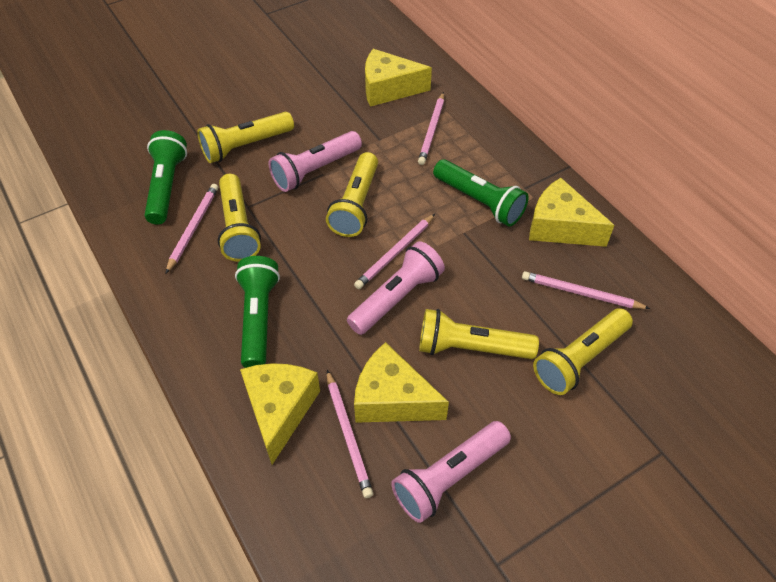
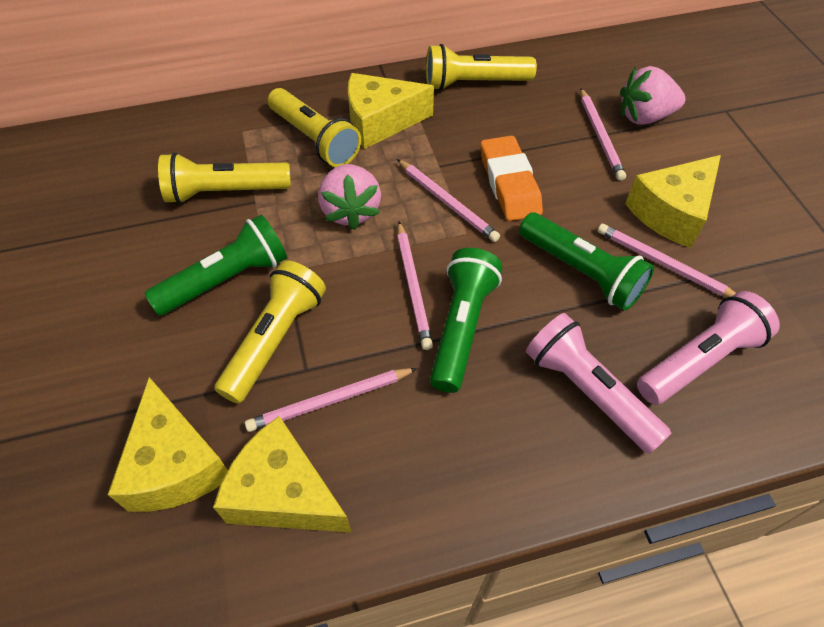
orange eraser: none = 0 -> [480,135,543,221] = 1
pink flashlight: [269,131,362,192] [347,241,445,335] [391,421,511,523] = 3 -> [526,313,671,454] [637,291,780,405] = 2
pink strawberry: none = 0 -> [318,164,381,230] [620,66,685,125] = 2
yellow flashlight: [197,112,294,163] [218,174,261,262] [326,152,378,237] [419,309,539,359] [533,308,633,395] = 5 -> [158,152,291,204] [214,260,326,404] [268,88,361,167] [426,44,537,91] = 4

